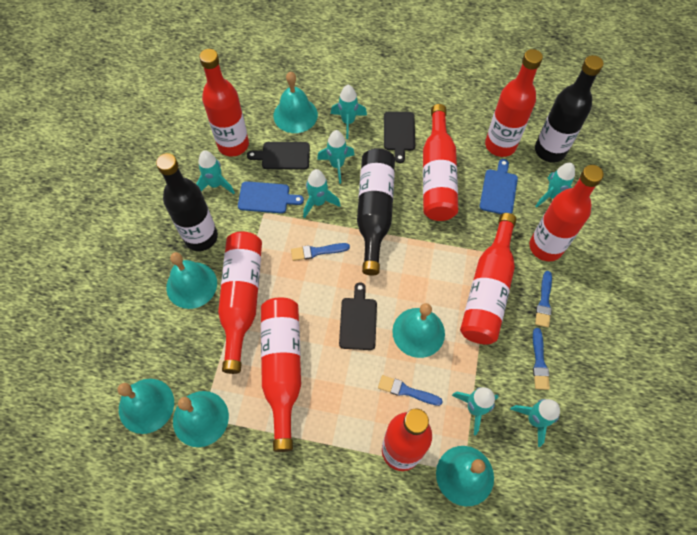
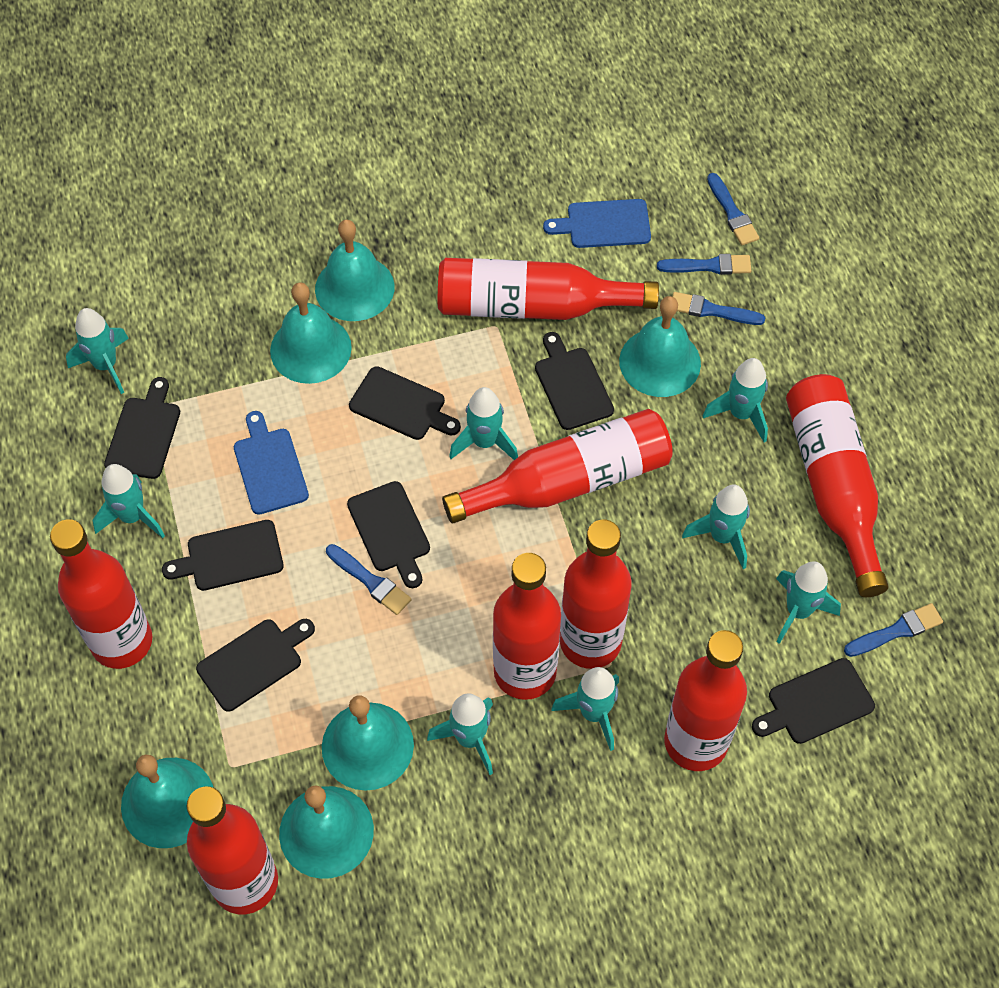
black bottle: [156,153,218,251] [357,148,395,276] [535,55,603,163] = 3 -> none = 0
black cutting board: [247,142,310,169] [339,282,377,350] [384,112,415,163] = 3 -> [104,377,180,479] [162,520,284,591] [196,619,315,712] [347,481,430,588] [349,366,461,440] [535,332,614,430] [752,658,875,744] = 7
blue brush: [291,243,350,261] [378,375,443,406] [533,328,550,390] [535,271,552,327] = 4 -> [326,544,412,615] [657,254,751,275] [672,292,765,325] [707,173,759,245] [844,603,943,657] = 5
turquoise rocket: [196,150,235,194] [303,169,341,218] [317,130,355,184] [331,84,367,139] [452,387,499,435] [510,399,560,447] [535,163,575,208] = 7 -> [66,308,129,394] [93,464,165,538] [427,693,493,775] [449,387,518,460] [551,667,619,751] [682,485,750,569] [703,358,768,442] [776,561,841,644] = 8

